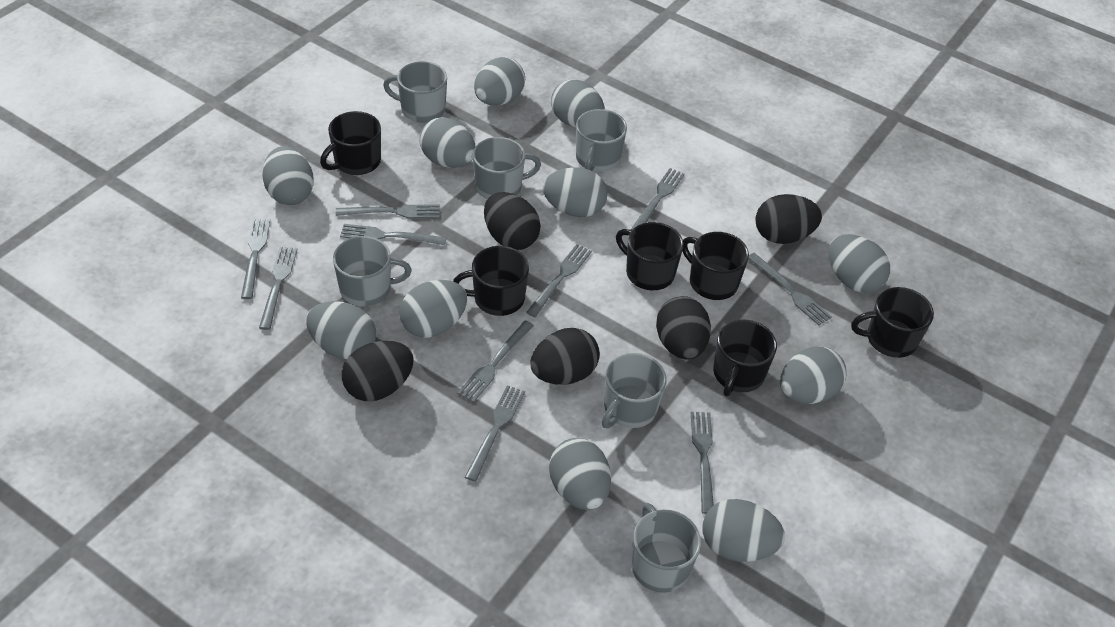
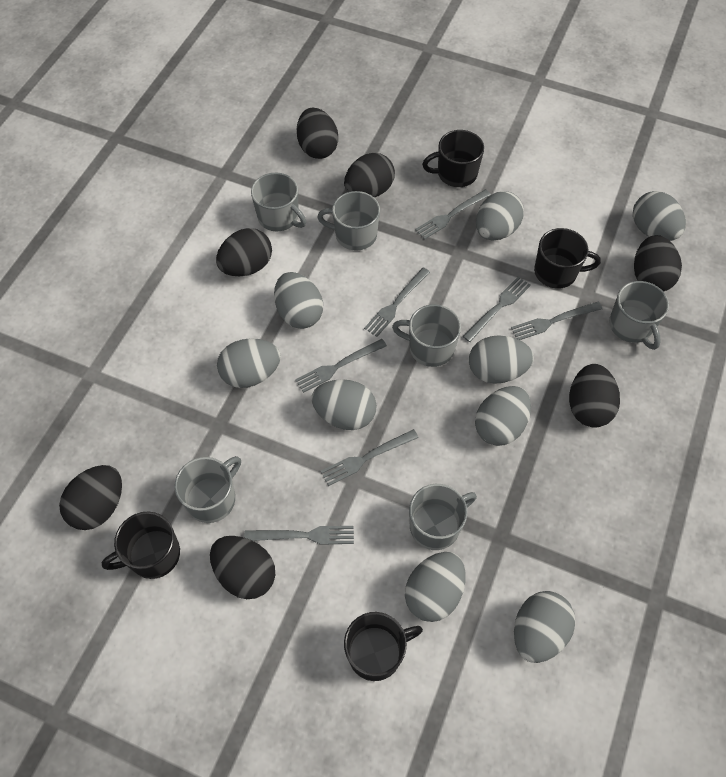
black egg: [342,341,414,401] [484,192,541,250] [531,328,600,385] [656,296,711,360] [756,194,822,244] = 5 -> [59,465,122,530] [210,536,275,599] [216,228,272,276] [297,108,338,159] [344,153,395,197] [569,364,620,428] [634,235,682,292] = 7
black mug: [320,111,381,175] [453,246,529,316] [616,222,683,290] [682,232,749,300] [713,319,777,396] [851,287,934,358] = 6 -> [102,511,180,579] [344,612,423,681] [422,130,484,187] [534,228,601,289] = 4
grey egg: [263,146,314,205] [306,301,376,360] [399,280,467,338] [420,117,475,168] [474,57,525,106] [543,167,608,217] [549,438,611,510] [551,79,605,128] [703,499,785,561] [780,346,847,404] [829,234,890,293] = 11 -> [217,338,281,388] [274,272,323,329] [311,379,377,430] [405,552,466,622] [469,335,534,384] [475,386,531,446] [476,191,524,241] [514,591,575,663] [633,191,686,241] = 9
grey fork: [241,219,270,299] [259,247,298,330] [336,204,440,218] [340,224,446,245] [457,320,534,403] [465,385,525,482] [526,244,592,317] [631,168,685,230] [691,412,714,514] [748,253,832,325] = 10 -> [244,526,354,545] [295,339,387,393] [320,429,419,486] [364,267,430,337] [415,189,491,240] [462,276,531,342] [511,302,602,340] = 7

